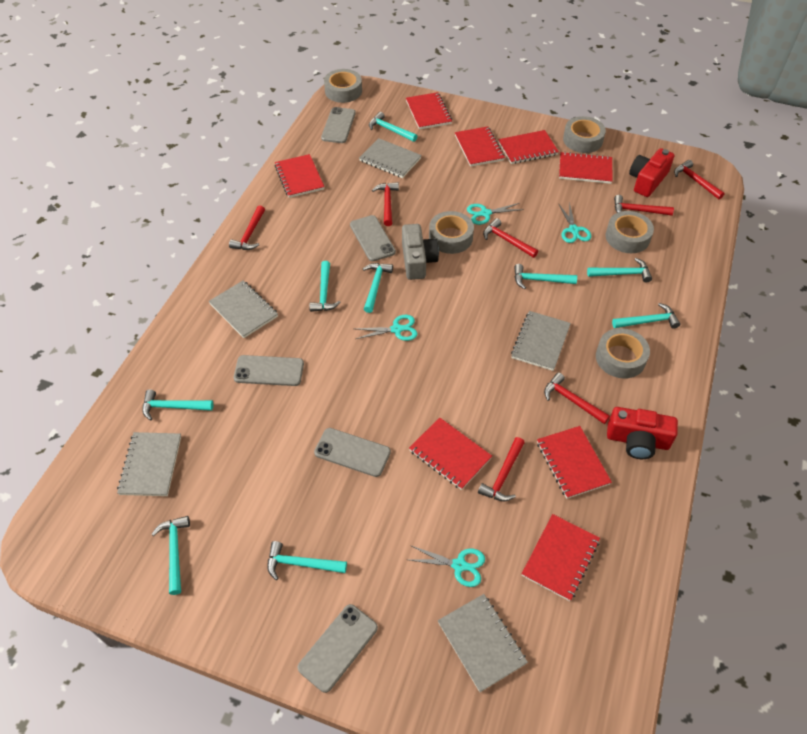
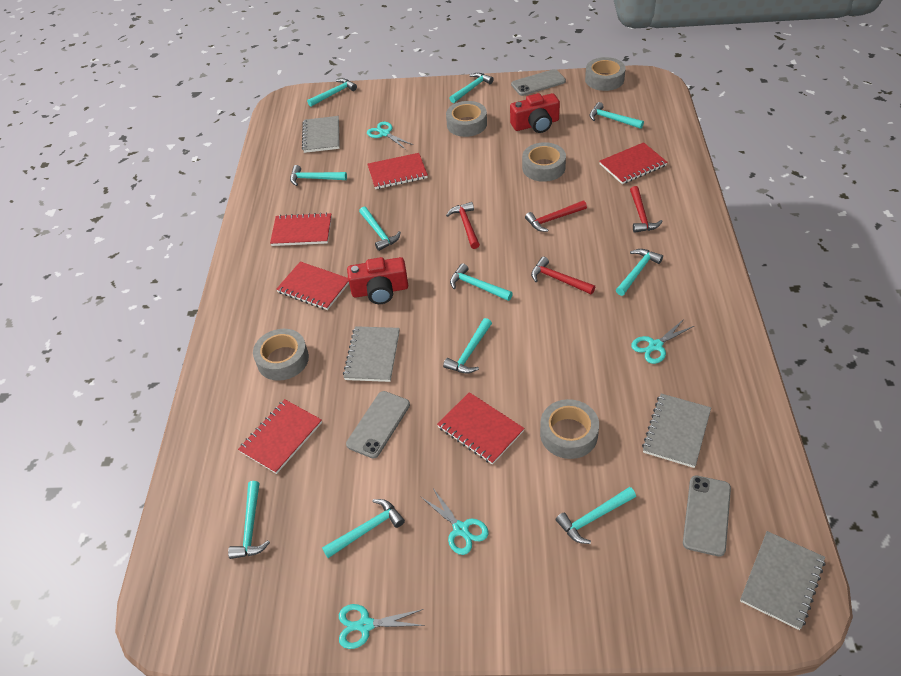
grey camera: [402,224,439,280] = 1 -> none = 0
grey notebook: [117,432,181,496] [209,281,278,338] [359,138,422,178] [438,594,528,692] [511,311,571,371] = 5 -> [302,116,340,153] [343,326,400,382] [642,393,711,468] [740,531,825,630] = 4
grey phone: [234,355,304,386] [298,604,378,693] [314,428,391,477] [321,107,356,143] [350,215,396,261] = 5 -> [346,391,410,458] [511,69,566,96] [683,476,731,557] = 3
red hammer: [229,205,265,250] [372,182,399,226] [478,437,525,501] [483,218,538,258] [544,373,610,424] [614,195,674,216] [674,160,724,199] = 7 -> [446,202,480,249] [525,201,587,232] [531,257,595,294] [630,186,663,233] = 4
red notebook: [275,154,324,198] [406,92,452,129] [409,417,492,490] [455,126,505,167] [498,130,559,164] [522,514,600,601] [537,426,612,499] [559,152,612,184] = 8 -> [238,399,322,474] [270,212,332,246] [276,261,349,310] [367,153,428,189] [437,392,524,465] [599,142,668,184] = 6
turquoise hammer: [142,389,213,420] [151,516,190,595] [267,541,347,580] [309,261,341,312] [363,263,393,313] [369,112,417,142] [514,264,577,289] [587,258,652,283] [612,303,680,329] = 9 -> [228,481,270,559] [290,165,347,186] [307,78,357,107] [322,499,405,558] [359,207,401,251] [443,318,492,374] [449,73,494,103] [450,263,513,301] [556,487,636,544] [590,102,644,129] [616,249,663,296] = 11

